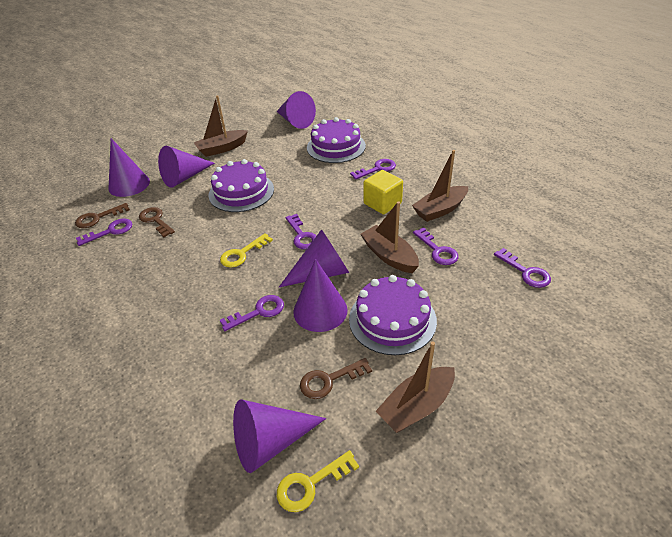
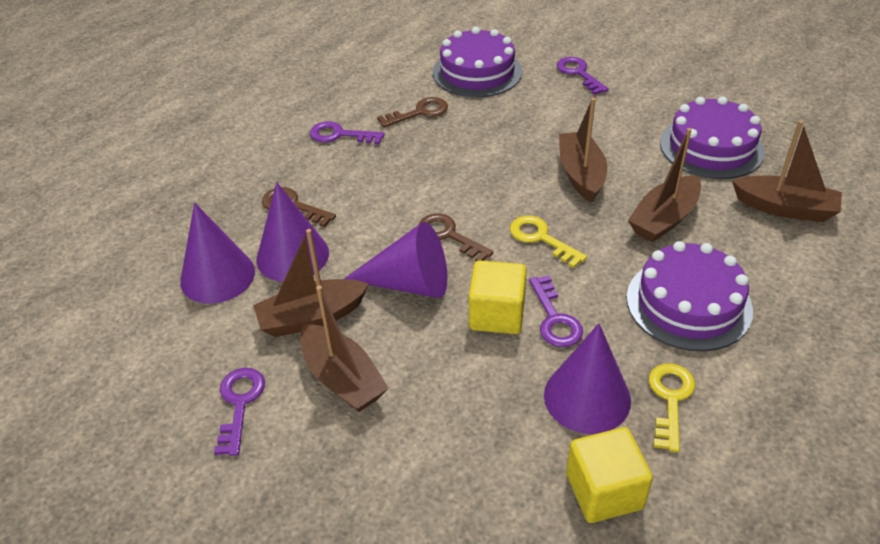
brown boat: [194,95,248,157] [360,201,419,273] [376,341,455,433] [412,150,468,222] = 4 -> [253,229,369,337] [300,285,389,412] [559,98,607,203] [628,128,701,243] [732,120,842,222] = 5
purple cone: [109,138,150,197] [158,146,215,188] [233,400,326,473] [276,91,316,129] [279,229,349,287] [293,259,348,332] = 6 -> [180,203,255,304] [256,182,329,282] [344,222,447,298] [544,323,631,434] = 4
purple key: [76,219,132,246] [220,295,284,331] [285,214,317,249] [350,159,396,180] [413,227,459,265] [494,248,551,288] = 6 -> [214,368,265,456] [310,121,385,145] [529,275,583,347] [557,57,609,95] = 4
yellow cube: [363,170,403,214] = 1 -> [469,260,527,334] [566,427,653,523] = 2

